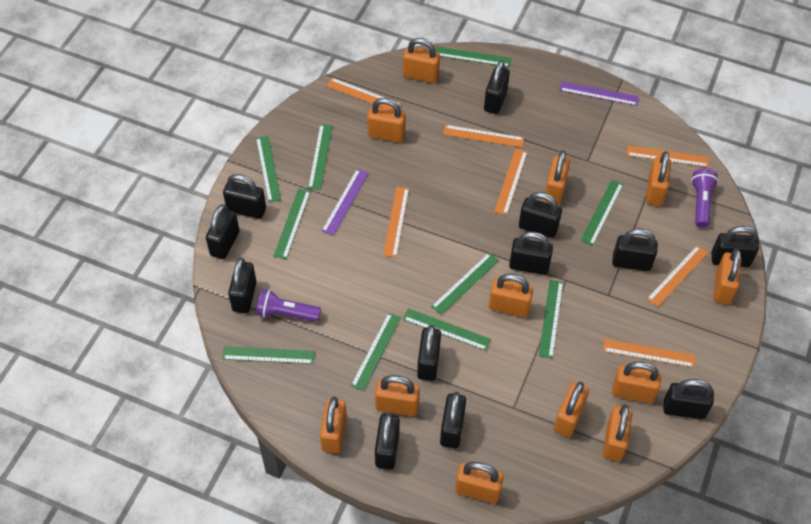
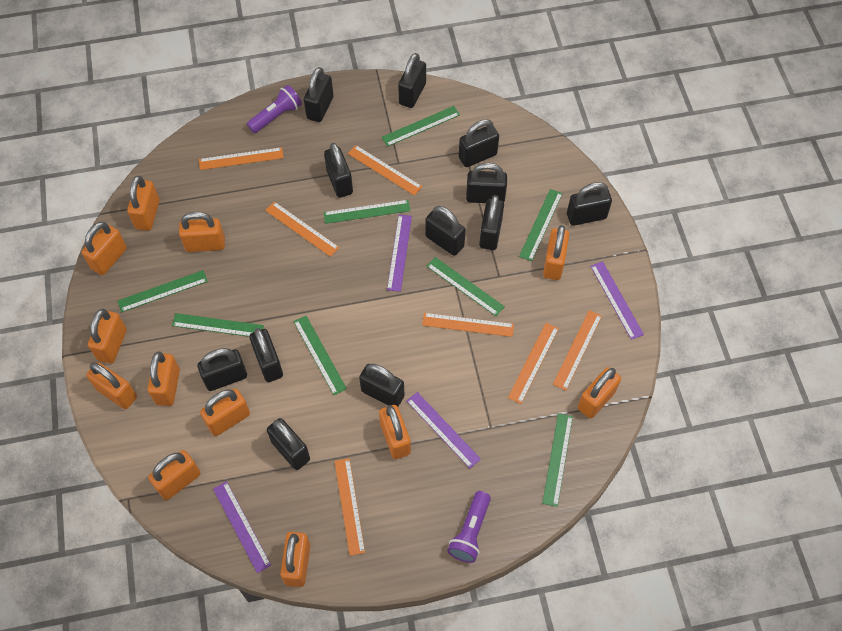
green ruler: [222,347,315,364] [256,136,281,202] [274,189,311,259] [308,124,333,190] [351,313,401,391] [403,308,491,351] [431,253,499,315] [435,47,511,67] [539,280,563,359] [581,180,624,246] = 10 -> [118,270,208,312] [172,313,264,337] [294,316,347,395] [324,200,410,224] [382,106,460,147] [427,257,505,316] [519,189,563,261] [542,413,573,507] = 8
purple ruler: [322,169,368,236] [559,81,639,106] = 2 -> [213,481,271,573] [387,214,412,292] [407,392,481,468] [591,261,644,340] = 4

